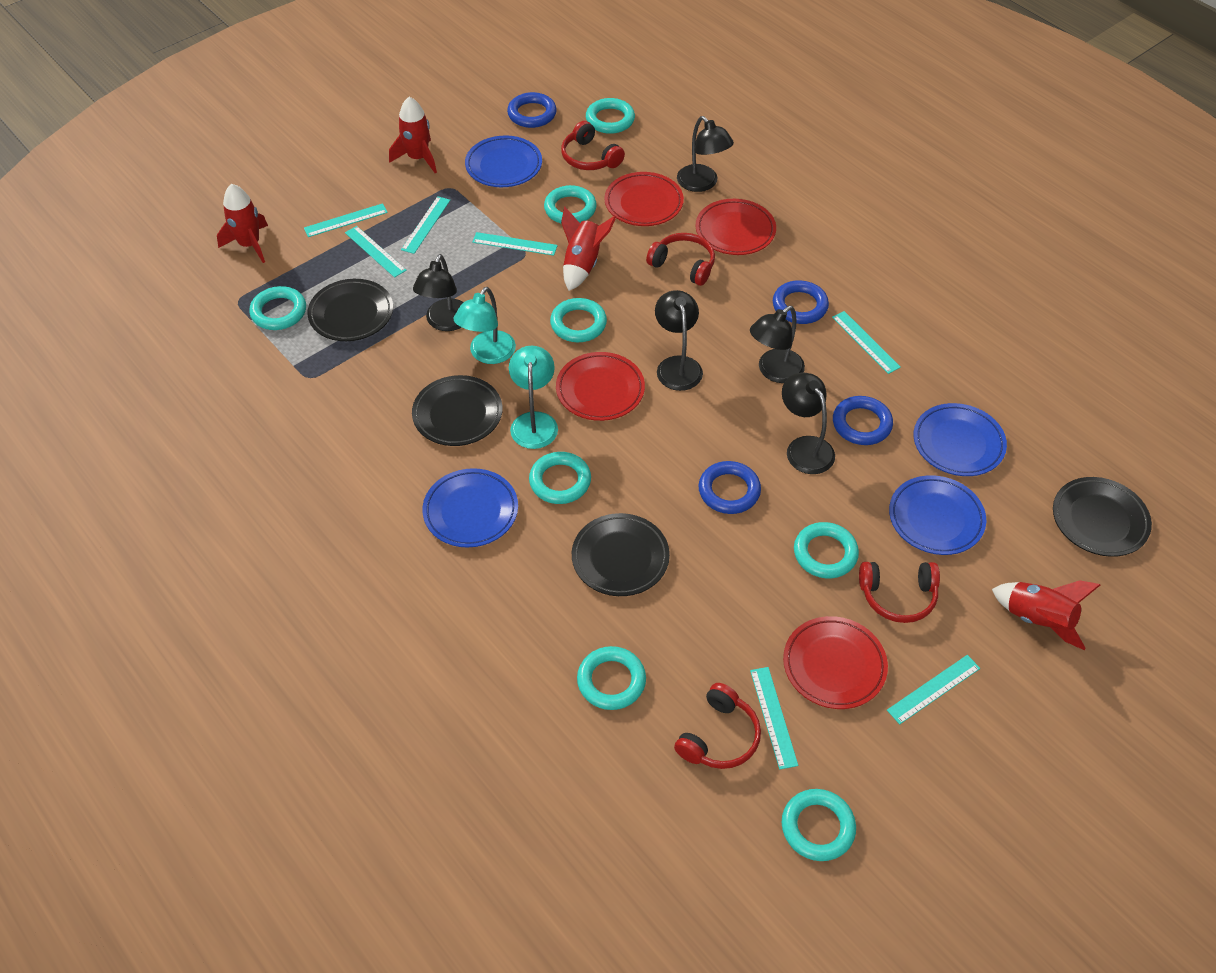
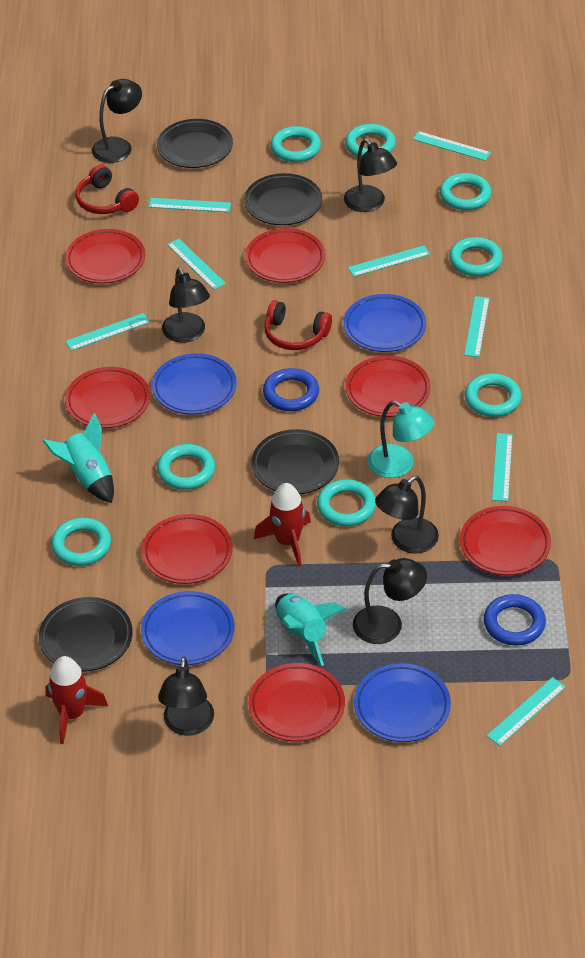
black lamp: [413,254,464,331] [655,290,703,391] [677,116,734,192] [750,306,805,383] [782,373,835,474] = 5 -> [92,79,142,163] [158,657,214,736] [162,267,210,343] [344,139,397,212] [353,558,427,644] [375,476,439,554] = 6
blue ring: [507,92,557,128] [698,461,761,514] [773,280,829,324] [833,396,893,445] = 4 -> [263,368,319,411] [484,594,546,646] = 2
red headphones: [561,121,625,170] [646,233,715,286] [674,683,761,769] [859,562,940,623] = 4 -> [75,165,139,214] [265,300,332,350] = 2
red plate: [556,352,645,421] [604,172,684,226] [695,199,776,255] [783,616,888,709] = 4 -> [65,229,145,283] [65,367,150,428] [142,514,233,584] [245,228,325,283] [249,663,345,742] [345,356,431,417] [460,506,551,575] = 7
red rocket: [217,184,268,263] [389,97,437,173] [561,207,616,291] [992,580,1100,650] = 4 -> [45,656,108,744] [254,483,311,567] = 2
turquoise lamp: [454,287,516,364] [509,345,558,449] = 2 -> [368,401,434,478] = 1
turquoise rocket: none = 0 -> [43,413,114,503] [275,594,346,666] = 2
turquoise ruler: [304,203,388,237] [345,226,407,278] [401,196,450,254] [472,232,558,256] [750,667,798,770] [832,311,901,374] [887,655,980,724] = 7 -> [65,313,150,351] [149,198,231,212] [167,239,226,289] [348,245,430,277] [413,131,491,161] [464,296,490,357] [487,677,566,746] [492,433,513,502] = 8

